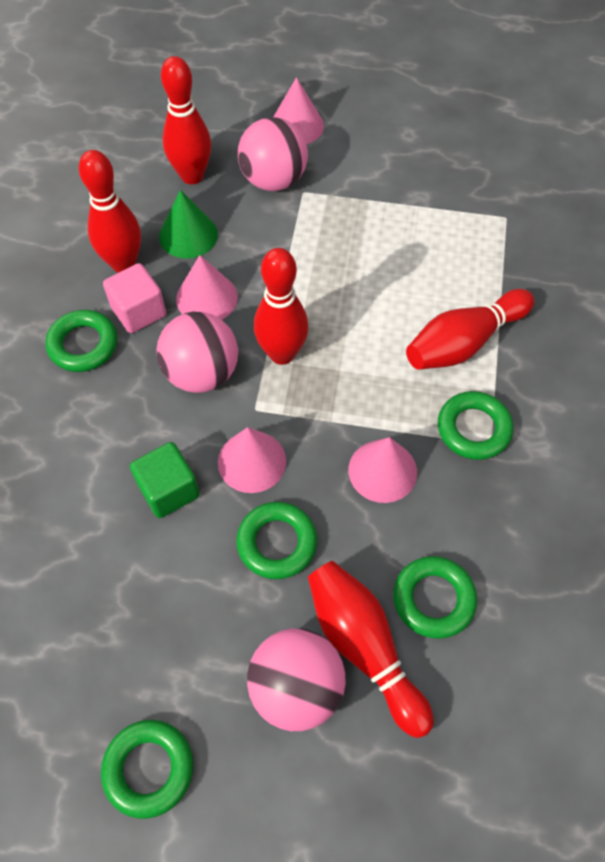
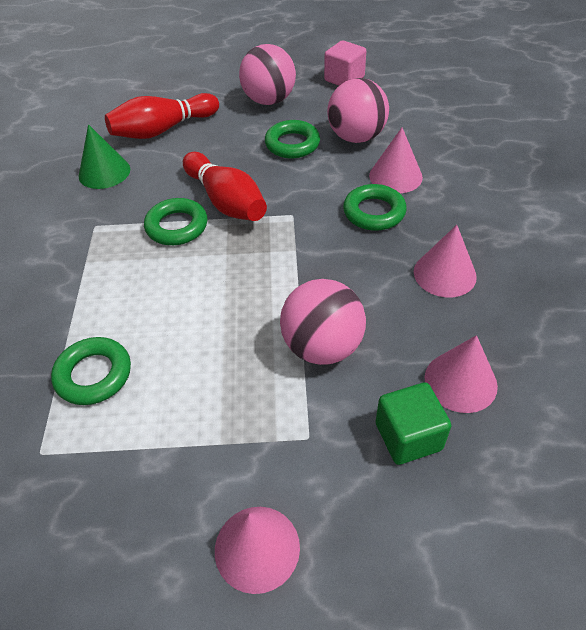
green ring: [45,310,118,372] [101,720,193,819] [236,502,317,579] [393,556,477,639] [438,391,513,460] = 5 -> [51,337,131,405] [144,198,207,245] [265,120,320,158] [343,184,407,231] = 4
red bowling pin: [79,150,141,273] [161,56,211,184] [254,248,309,365] [308,561,434,738] [406,289,534,370] = 5 -> [105,93,219,139] [183,152,267,221] = 2

